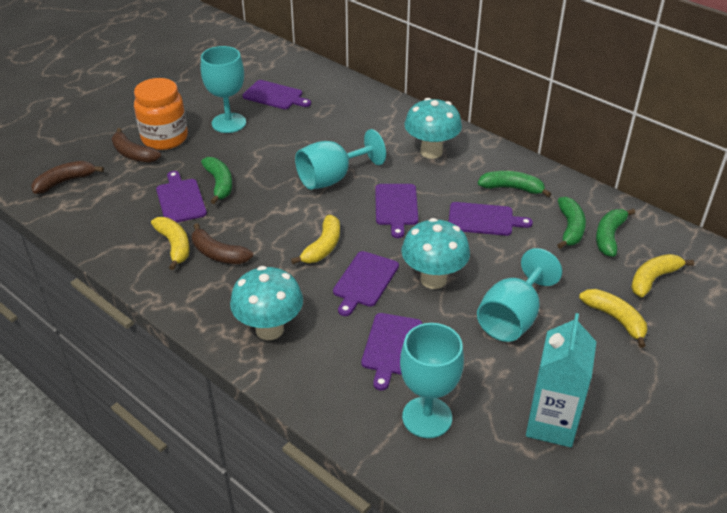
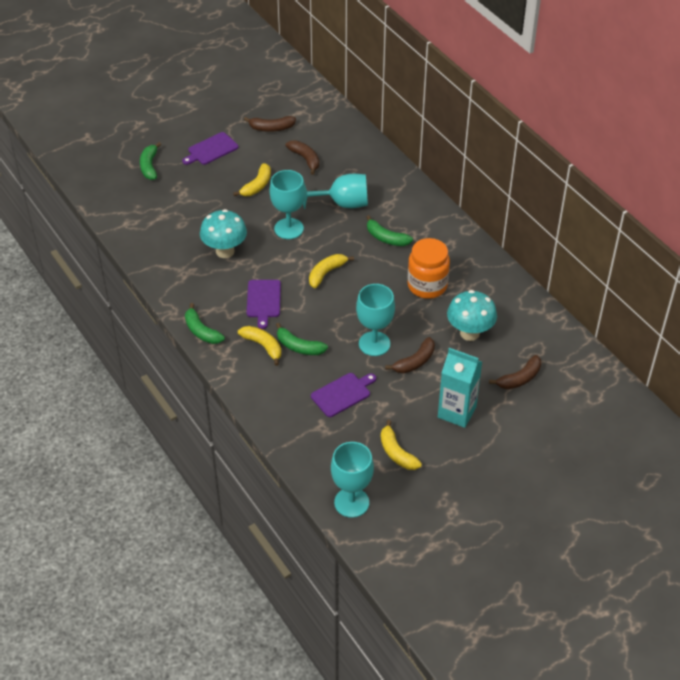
brown banana: [31,161,104,194] [112,128,161,163] [192,223,253,264] = 3 -> [244,116,296,132] [285,140,319,175] [385,337,435,373] [489,355,541,389] = 4
purple cutting board: [156,171,207,222] [243,80,311,109] [333,251,399,316] [361,313,422,390] [375,184,418,238] [449,202,533,236] = 6 -> [182,132,239,165] [247,280,281,329] [311,373,376,417] = 3
turquoise mushroom: [230,266,303,340] [401,218,470,289] [405,98,462,159] = 3 -> [200,209,247,258] [447,290,497,341] = 2

